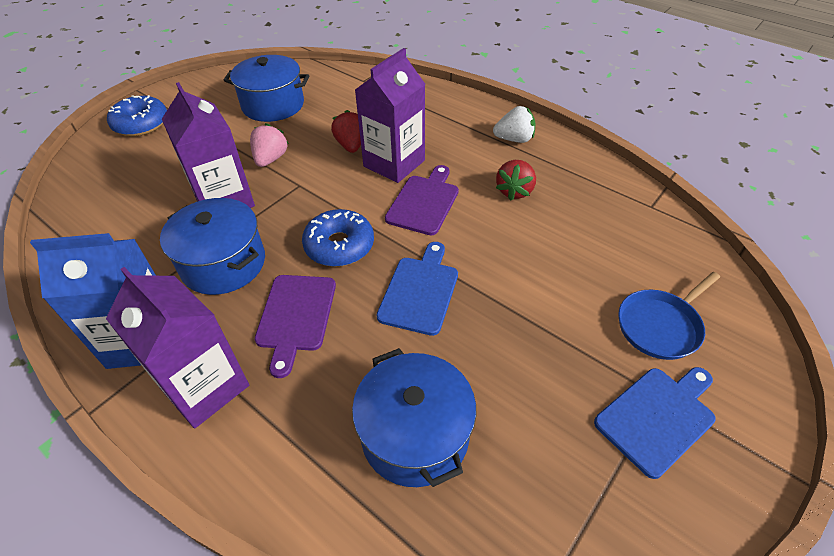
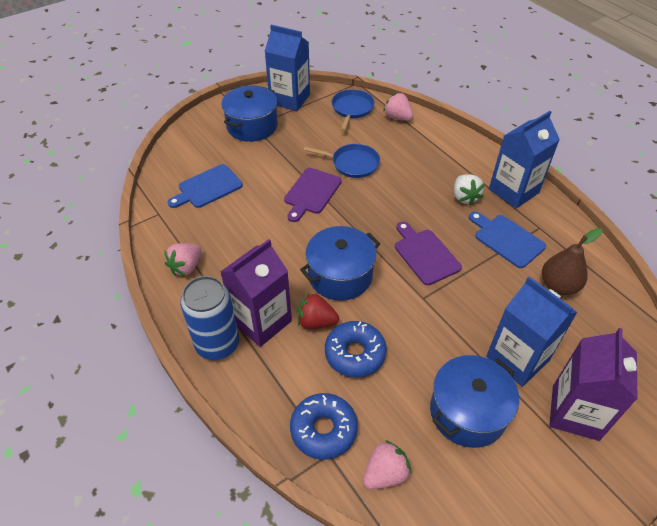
blue can: none = 0 -> [180,276,239,360] = 1
blue carton: [30,233,156,369] = 1 -> [265,25,310,111] [486,277,578,387] [489,111,560,209] = 3
blue pan: [618,272,720,360] = 1 -> [304,144,380,178] [331,89,375,131] = 2
brown pear: none = 0 -> [542,228,602,295] = 1
pink strawberry: [250,123,289,167] = 1 -> [164,243,201,276] [363,440,411,490] [383,93,413,121] = 3
purple carton: [106,267,249,428] [162,82,255,208] [355,48,425,183] = 3 -> [220,239,292,347] [549,328,638,441] = 2
red strawberry: [331,110,361,153] [496,160,536,201] = 2 -> [297,292,339,329] = 1

